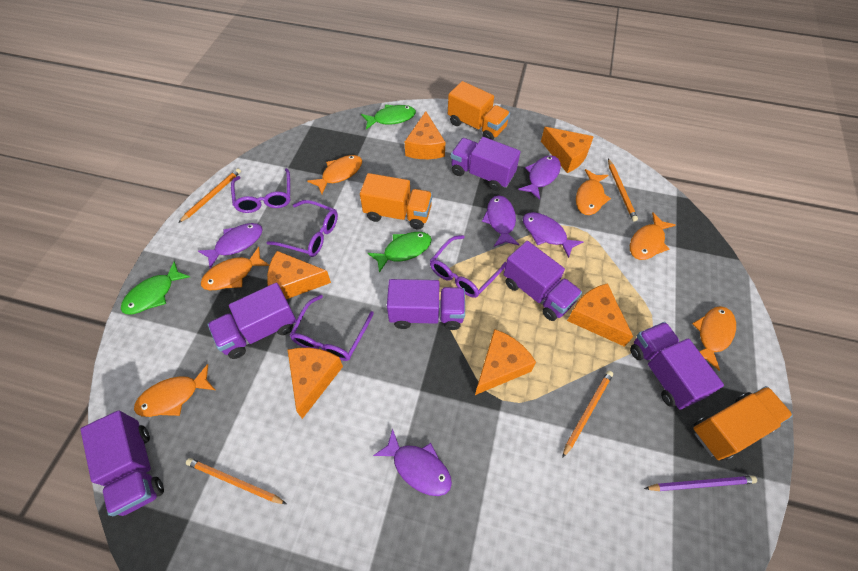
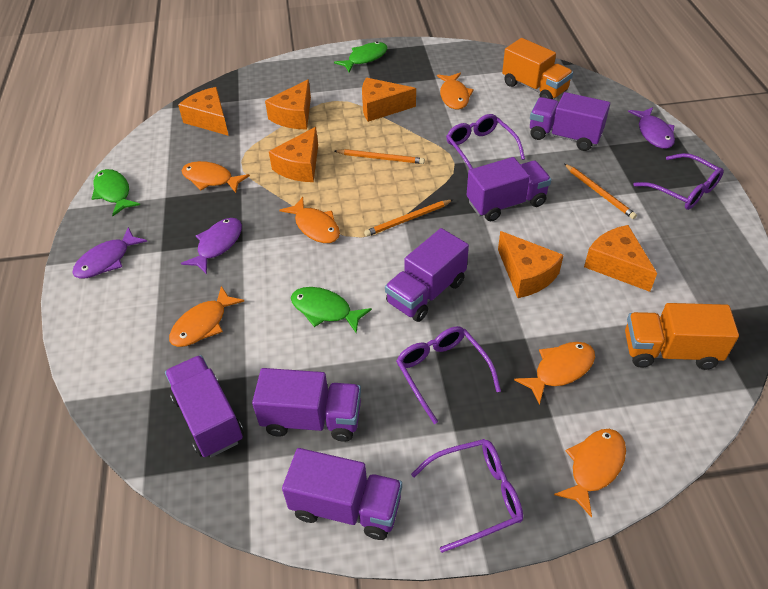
orange pencil: [179,168,241,223] [186,458,286,504] [562,371,613,458] [608,159,638,222] = 4 -> [335,149,425,164] [364,200,453,237] [564,164,637,219] = 3
orange truck: [360,173,433,229] [448,81,510,140] [693,386,793,461] = 3 -> [502,38,573,99] [625,303,739,370] = 2
purple fish: [198,223,263,269] [373,429,452,496] [482,195,520,247] [518,155,561,200] [523,212,583,258] = 5 -> [72,227,147,279] [181,218,242,274] [628,107,675,149] = 3
purple pencil: [644,476,757,491] = 1 -> none = 0

